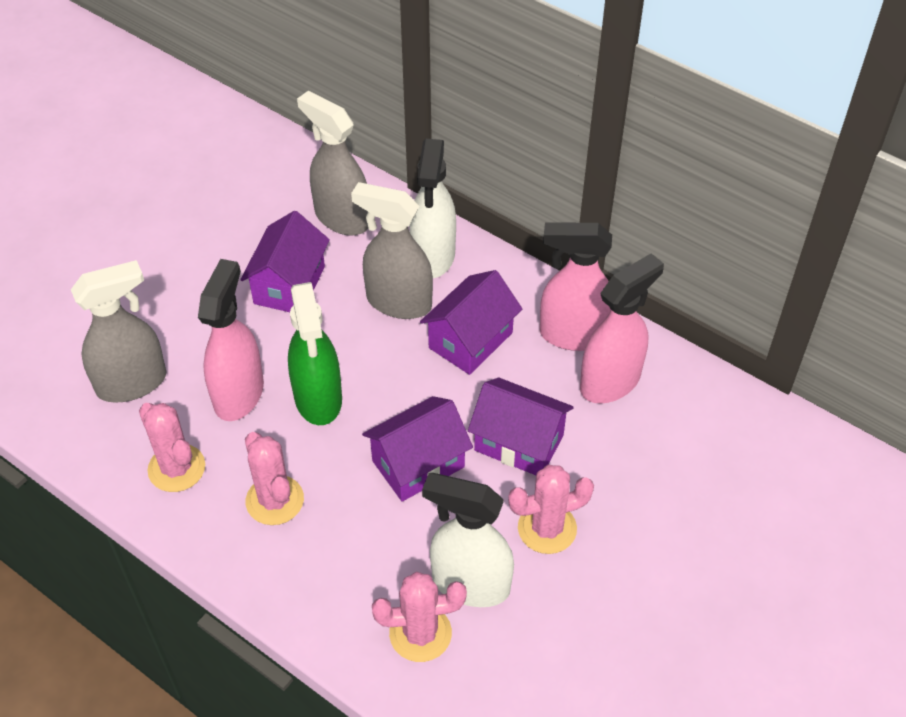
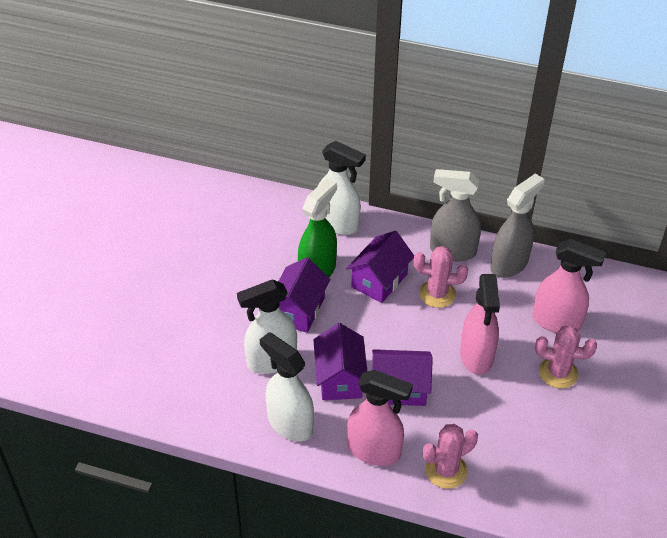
grey spray bottle: [71,260,167,402] [297,91,368,236] [351,182,433,319] = 3 -> [430,169,481,261] [490,174,545,278] = 2
pink cactus: [139,403,205,492] [245,432,304,525] [372,572,467,662] [508,465,594,554] = 4 -> [414,246,468,308] [423,424,478,489] [535,325,597,389] = 3
white spray bottle: [409,139,456,278] [422,473,514,607] = 2 -> [237,279,297,374] [260,332,314,442] [317,141,366,235] = 3

